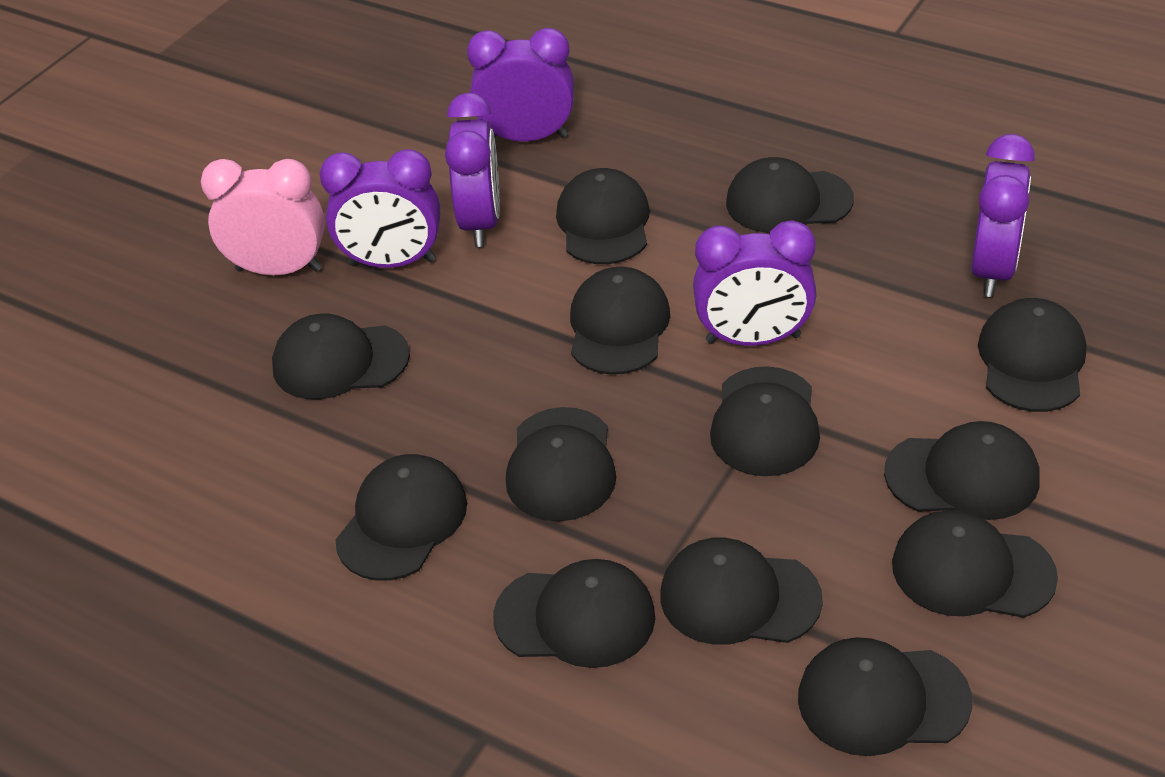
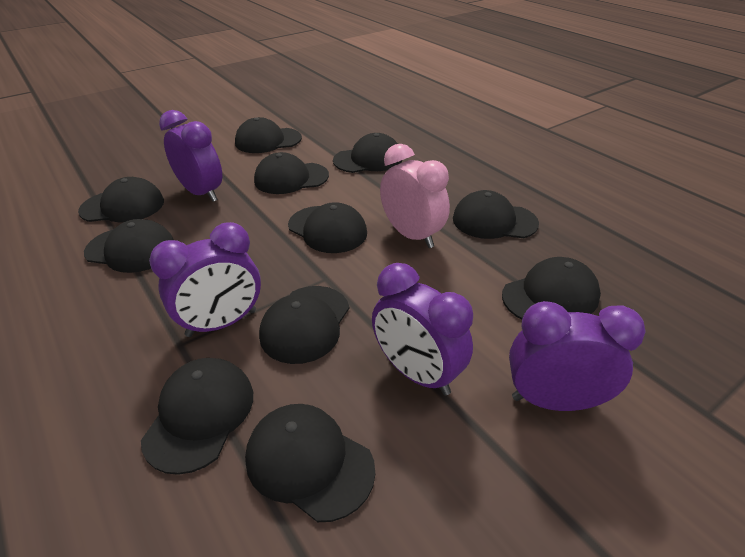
black cap: [272,314,410,399] [335,454,467,581] [493,559,655,668] [506,407,616,522] [556,168,650,264] [570,267,670,375] [660,537,823,645] [710,366,820,476] [726,157,854,233] [798,637,972,756] [884,421,1040,520] [892,510,1058,618] [978,298,1086,412] = 13 -> [78,177,164,222] [84,219,174,273] [141,358,253,475] [235,117,302,153] [245,404,375,522] [254,152,329,194] [259,286,349,364] [288,202,367,253] [333,133,402,173] [453,190,539,239] [502,257,601,320] = 11
purple clock: [320,149,440,268] [445,93,500,247] [467,28,574,141] [693,220,817,346] [971,134,1035,297] = 5 -> [149,222,261,337] [159,110,222,202] [372,263,473,395] [509,301,646,411] = 4

